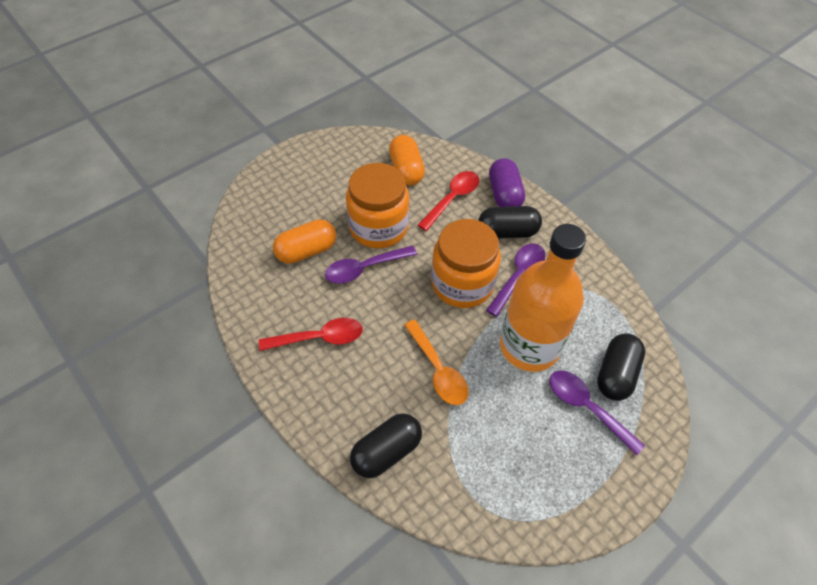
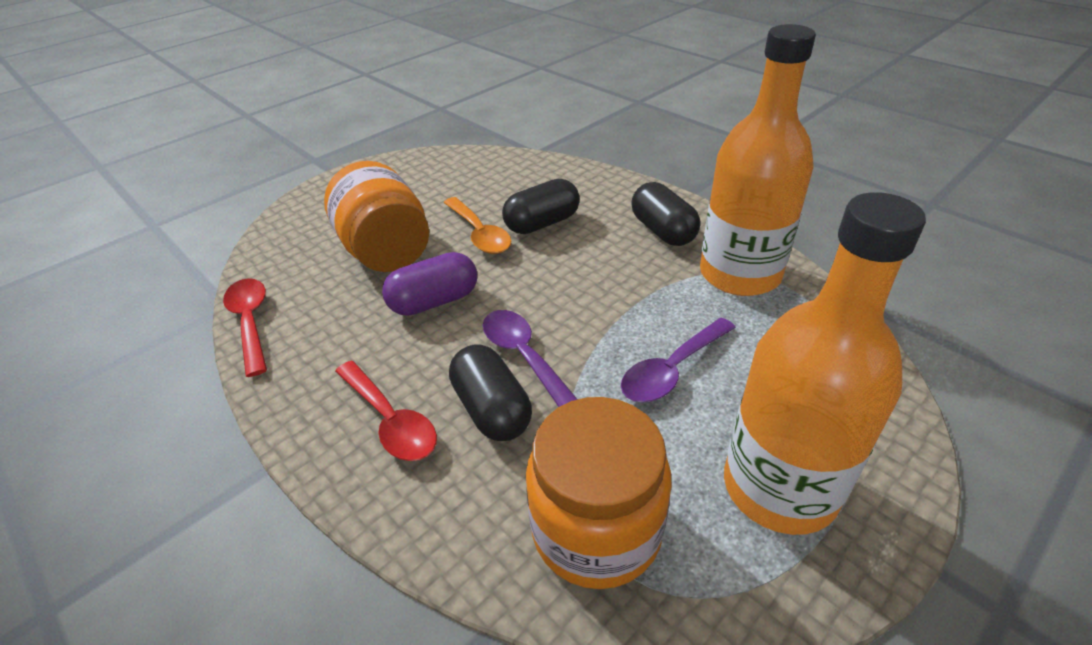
orange bottle: [500,224,586,372] = 1 -> [700,24,816,296] [724,192,926,535] = 2
orange capsule: [273,219,336,264] [389,135,425,185] = 2 -> none = 0
purple spoon: [325,246,417,284] [486,244,546,317] [550,370,645,456] = 3 -> [483,310,578,407] [621,318,736,402] = 2

